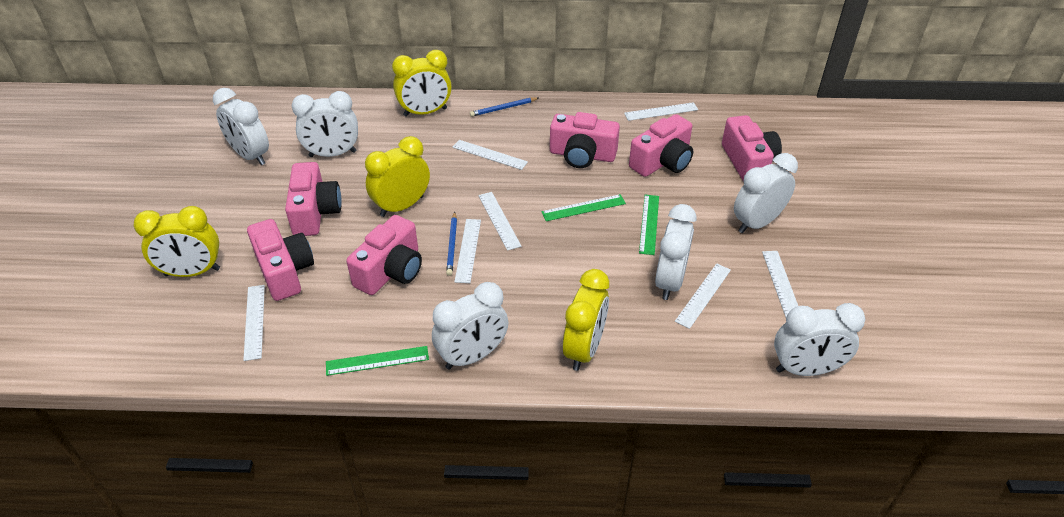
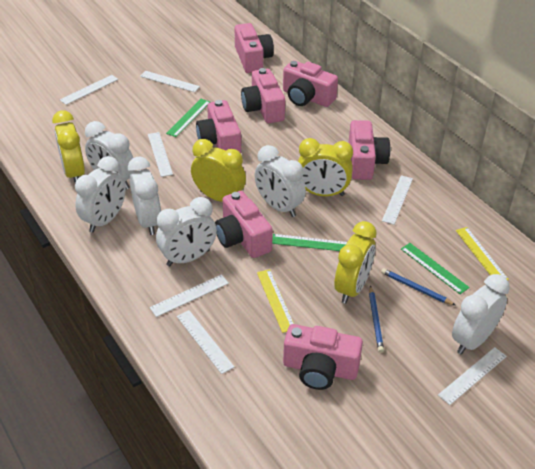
pink camera: [247,219,314,301] [285,162,342,236] [346,215,422,295] [550,112,620,168] [629,114,693,177] [722,115,782,182] = 6 -> [196,100,241,153] [215,191,273,258] [235,23,274,73] [241,68,285,123] [283,60,338,107] [283,324,363,390] [349,120,390,180] = 7
yellow ruler: none = 0 -> [257,269,294,333] [456,227,509,280] = 2

